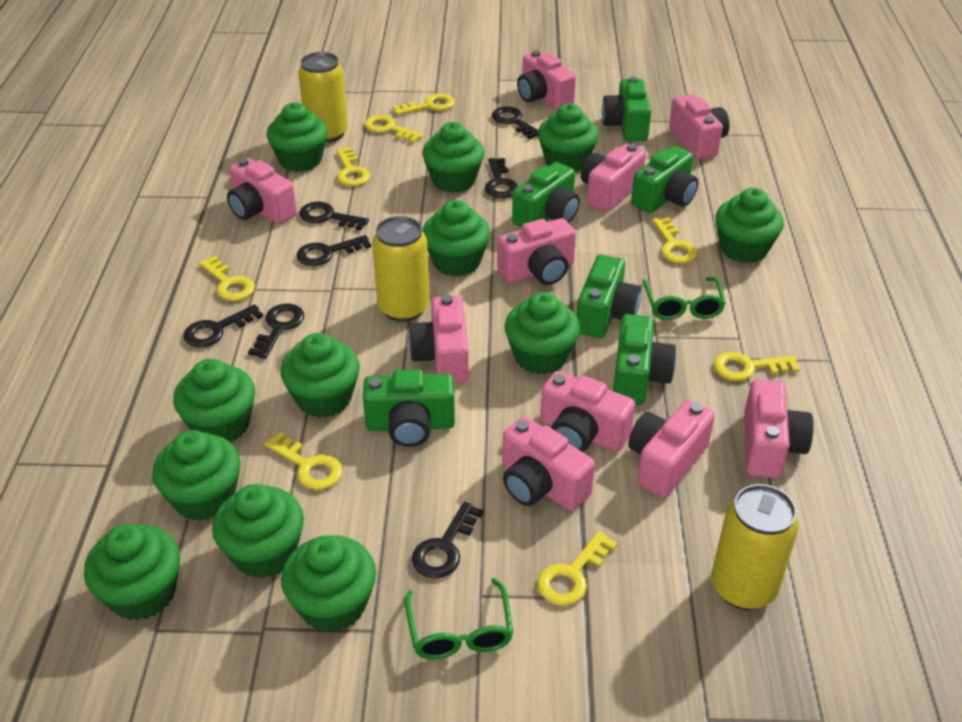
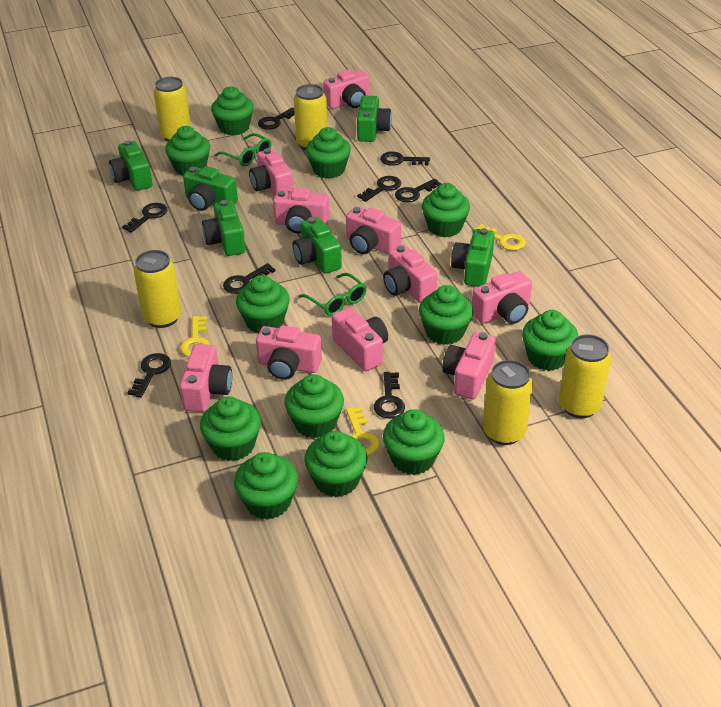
black key: [184,304,263,347] [248,303,304,359] [296,235,371,266] [299,202,369,230] [412,501,484,578] [485,158,518,198] [492,107,538,139] = 7 -> [122,203,167,233] [127,353,171,398] [223,263,276,294] [258,108,294,130] [357,176,401,202] [374,372,405,419] [380,152,430,166] [395,179,441,202] = 8
yellow can: [298,52,348,143] [372,216,430,322] [711,484,799,610] = 3 -> [134,250,181,328] [154,77,191,141] [294,84,328,150] [483,360,533,445] [559,334,611,418] = 5
yellow key: [199,256,255,301] [264,432,343,490] [336,147,370,186] [364,115,423,143] [393,93,455,115] [537,531,618,606] [653,217,697,264] [714,352,800,381] = 8 -> [180,316,210,357] [346,407,380,456] [474,224,526,251] = 3

